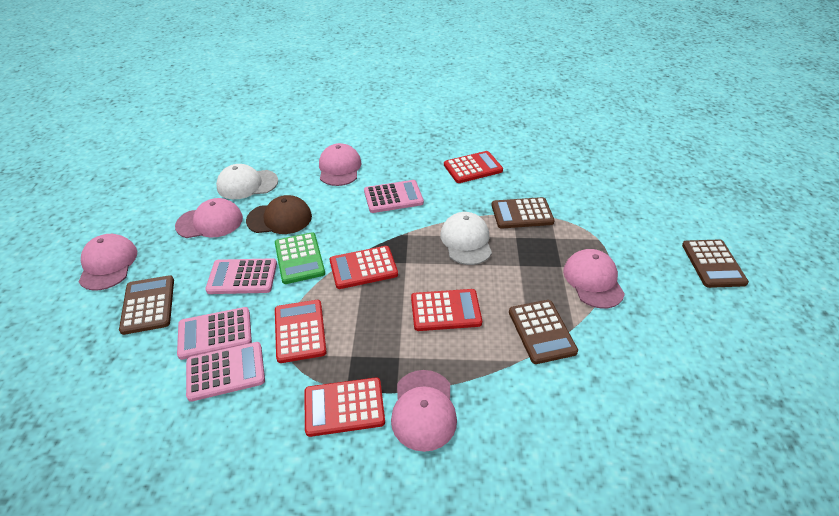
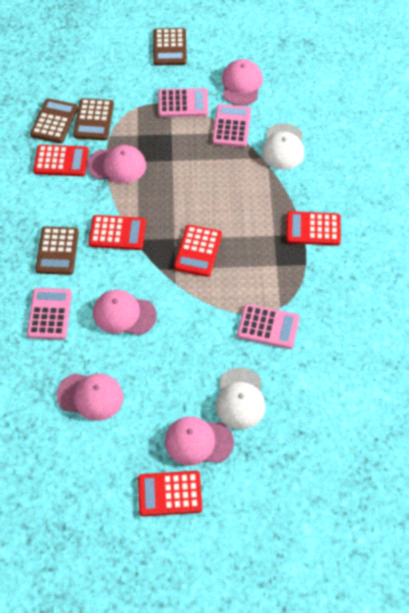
brown cap: [246,195,312,234] = 1 -> none = 0
green calculator: [275,232,325,284] = 1 -> none = 0

